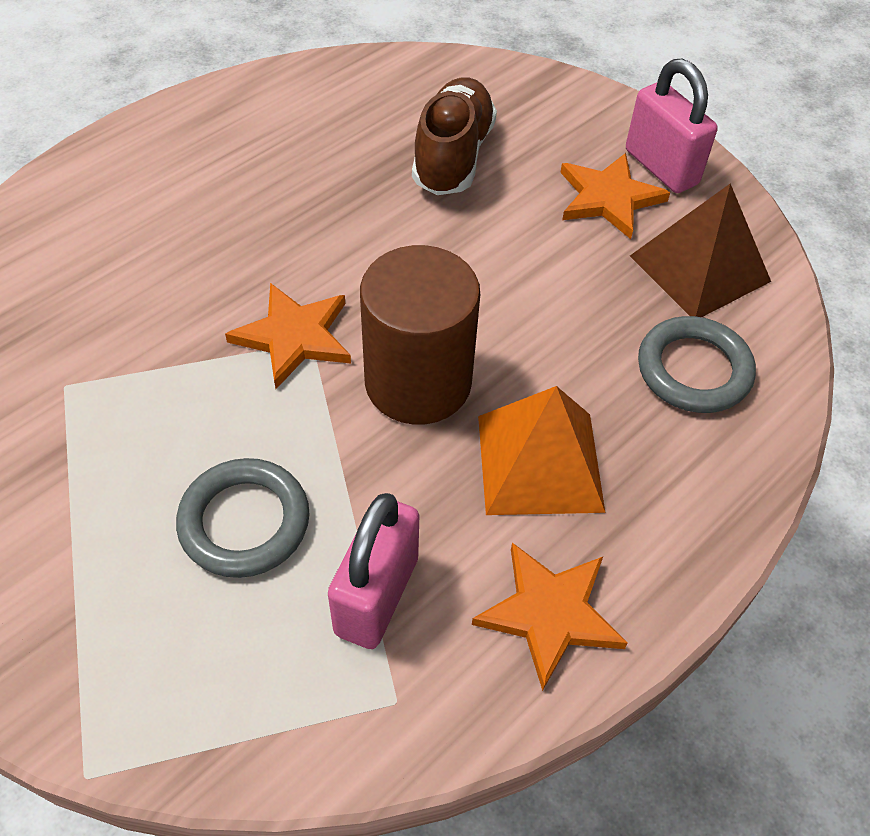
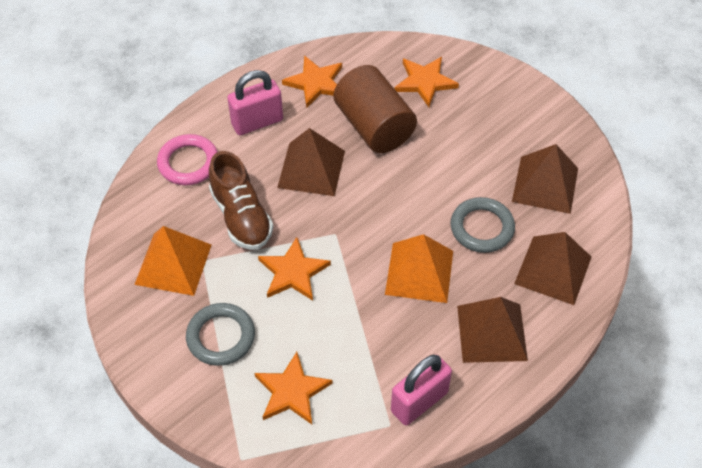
brown pyramid: [630,183,771,317] = 1 -> [277,128,345,196] [457,297,528,363] [512,144,578,214] [514,232,591,305] = 4
orange pyramid: [478,386,605,515] = 1 -> [134,226,212,296] [385,234,453,303] = 2
orange star: [225,283,351,389] [472,543,628,691] [560,153,670,239] = 3 -> [255,352,333,424] [258,237,331,301] [282,55,342,108] [394,57,459,107] = 4
pink ring: none = 0 -> [157,134,218,185] = 1

